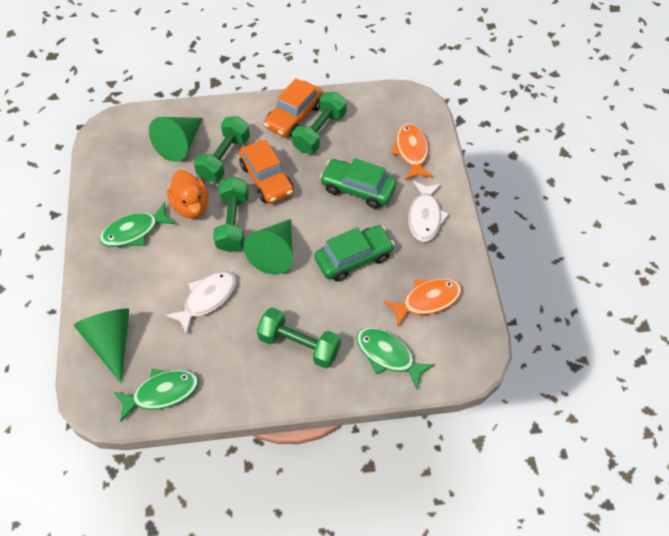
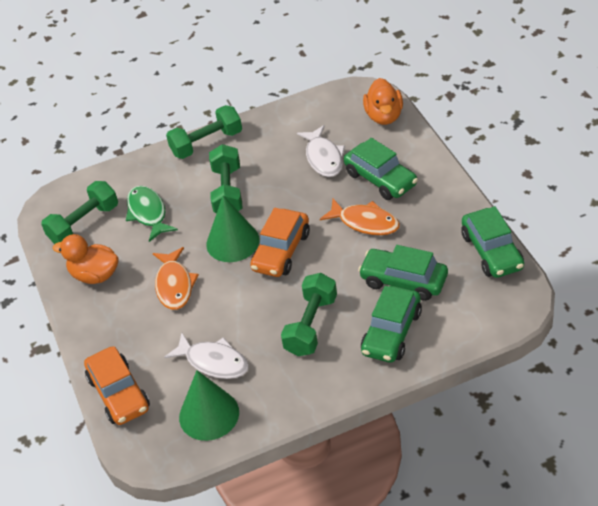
green car: [315,225,395,282] [320,158,396,209] = 2 -> [344,138,418,200] [358,245,448,301] [361,286,422,363] [461,206,524,278] = 4
green cone: [74,309,129,383] [149,117,203,162] [244,219,293,275] = 3 -> [179,370,239,441] [206,196,260,262] = 2
green fish: [100,202,176,247] [114,369,199,422] [356,327,435,390] = 3 -> [126,186,178,242] = 1
orange duck: [167,170,209,219] = 1 -> [53,234,118,284] [363,78,403,125] = 2

